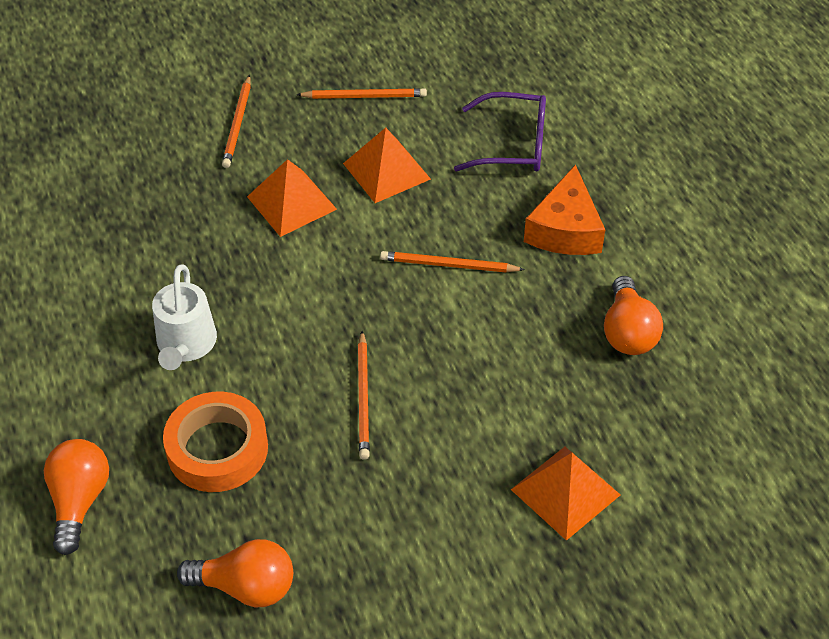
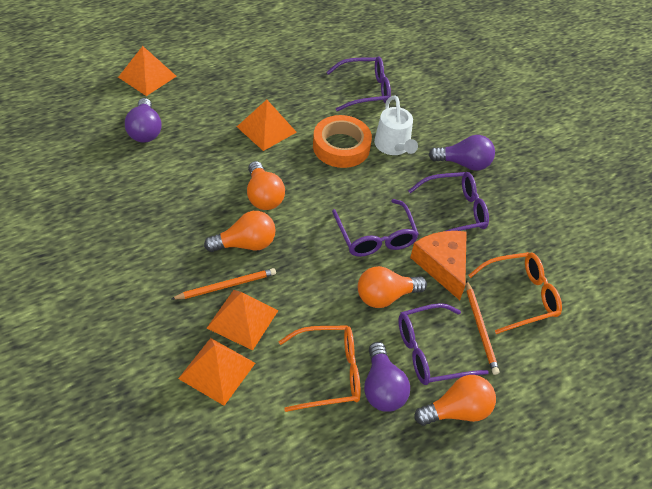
orange glasses: none = 0 -> [278,325,361,412] [468,252,562,334] = 2
orange light bulb: [44,439,109,555] [177,539,293,607] [604,276,663,355] = 3 -> [204,211,276,252] [247,161,285,210] [358,266,427,308] [414,375,496,426] = 4
orange pencil: [222,75,251,168] [297,88,427,99] [358,331,370,460] [380,251,525,273] = 4 -> [171,268,276,300] [466,280,499,375] = 2
orange pyramid: [247,159,337,237] [343,128,431,203] [511,447,620,541] = 3 -> [118,46,177,96] [178,338,255,406] [207,290,279,350] [237,100,297,151] = 4
purple glasses: [454,92,546,171] = 1 -> [326,56,391,112] [332,199,419,257] [398,303,489,385] [408,172,489,231] = 4
purple light bulb: none = 0 -> [125,98,162,143] [364,342,410,412] [428,135,495,171] = 3

